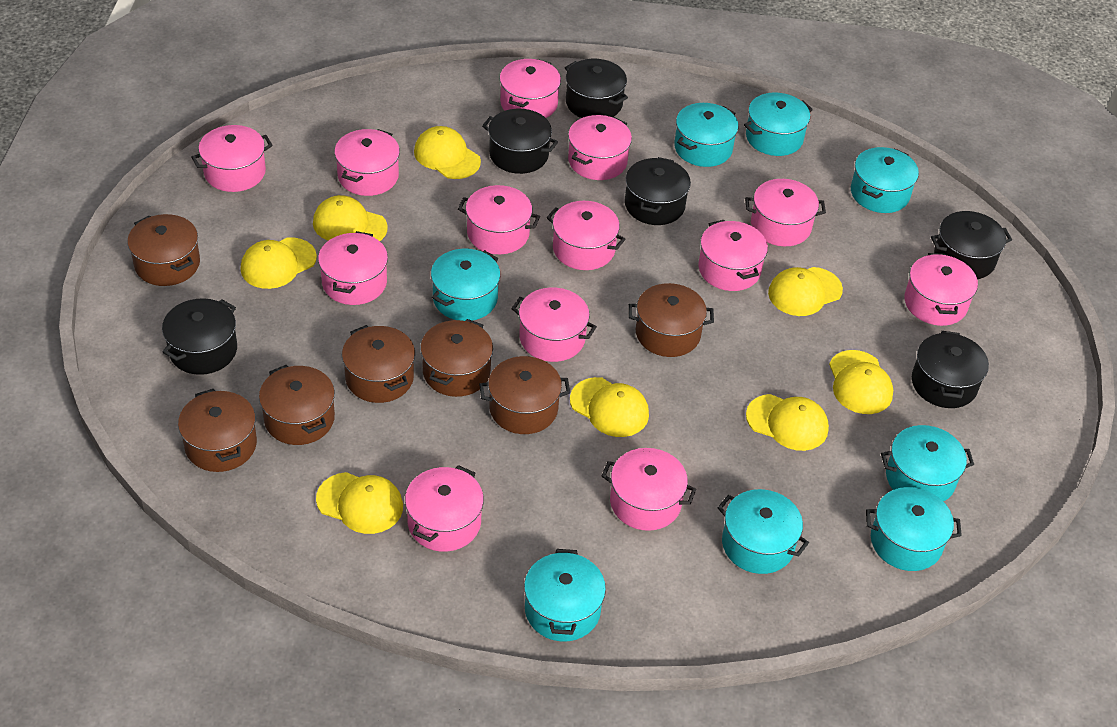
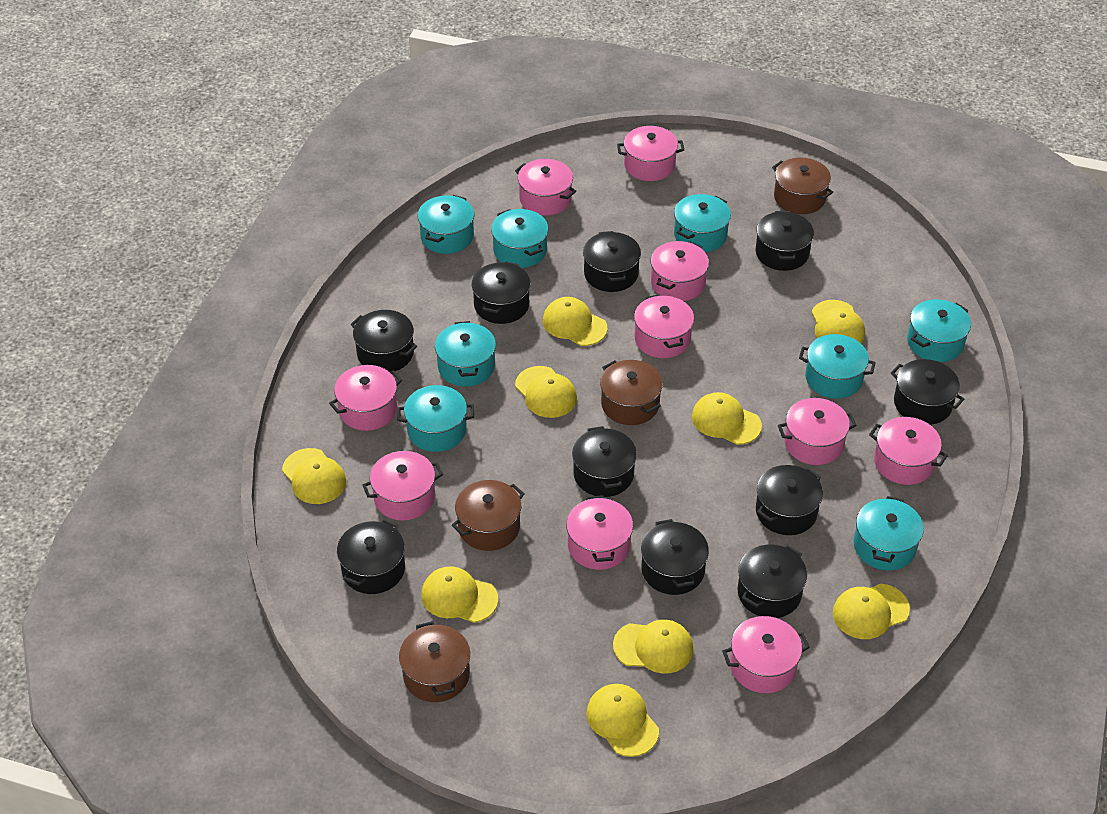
black pot: [162,298,237,375] [482,109,558,174] [565,59,628,118] [625,157,691,225] [912,331,989,408] [931,211,1012,279] = 6 -> [337,519,405,594] [351,310,417,372] [472,261,531,324] [572,426,637,497] [583,231,641,292] [641,519,709,595] [737,545,807,618] [756,211,814,271] [756,465,823,535] [891,359,964,425] = 10
brown pot: [127,214,200,286] [178,389,257,472] [259,365,335,445] [342,325,415,403] [420,319,493,397] [479,356,570,434] [629,283,714,357] = 7 -> [399,621,470,702] [452,480,524,551] [600,360,663,425] [772,157,833,214] = 4
pink pot: [191,125,273,192] [318,231,388,305] [334,129,400,196] [405,465,484,552] [458,185,540,254] [499,59,561,118] [511,288,597,362] [546,201,625,270] [568,115,632,180] [602,448,696,531] [698,220,768,291] [745,179,826,246] [904,253,978,326] = 13 -> [329,365,402,431] [362,451,443,521] [515,159,576,216] [566,495,633,570] [617,126,684,181] [634,294,694,358] [651,241,709,301] [722,616,810,693] [778,398,857,465] [869,417,948,485] = 10
yellow cap: [241,237,317,289] [313,195,388,241] [316,472,403,534] [414,126,481,179] [570,377,649,437] [746,394,829,451] [768,267,843,316] [829,350,893,414] = 8 -> [282,448,346,504] [421,566,498,623] [515,366,577,418] [543,297,608,346] [586,684,659,757] [613,619,693,674] [692,392,762,445] [812,300,865,343] [833,584,910,639] = 9

